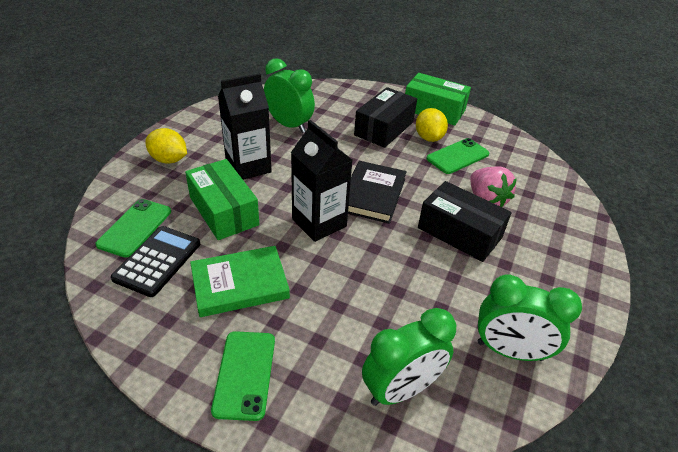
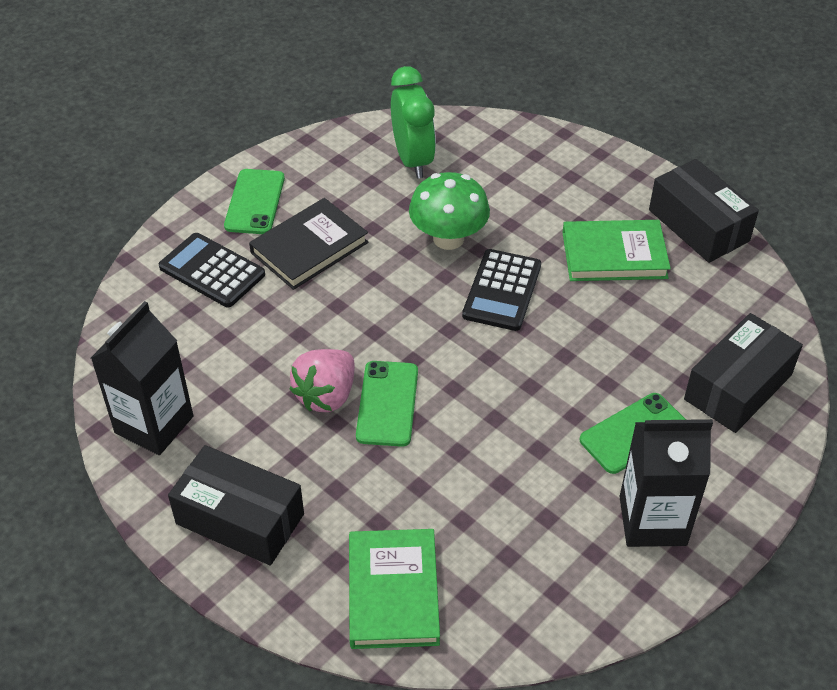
black box: [354,87,417,148] [418,181,512,262] = 2 -> [168,445,304,565] [649,159,759,263] [684,313,803,433] = 3
black calculator: [111,226,200,297] = 1 -> [159,233,265,307] [462,249,541,331] = 2
green book: [190,246,290,317] = 1 -> [349,529,440,649] [562,220,671,281] = 2
green box: [185,159,260,240] [405,73,471,126] = 2 -> none = 0
green clock: [264,58,315,133] [362,308,456,406] [478,275,582,361] = 3 -> [391,66,436,179] = 1
green mushroom: none = 0 -> [409,172,490,250] = 1
yellow lemon: [146,128,187,164] [416,108,448,142] = 2 -> none = 0

